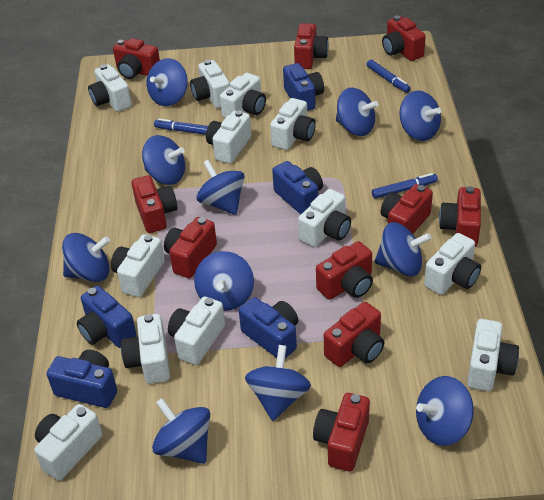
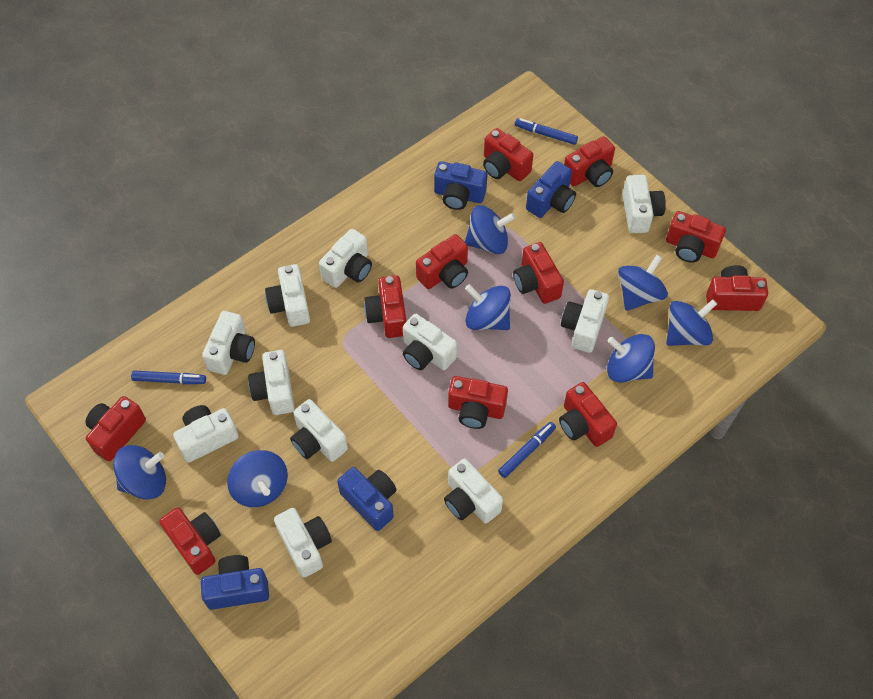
blue camera: [47,350,117,408] [77,286,137,348] [239,297,298,358] [272,161,323,214] [283,63,324,111] = 5 -> [201,555,269,610] [337,467,397,531] [434,161,487,210] [526,161,576,218] = 4
blue spinning top: [62,233,110,282] [142,135,185,185] [147,58,188,106] [152,398,210,464] [194,251,254,311] [196,160,244,215] [245,345,311,421] [336,88,378,136] [375,222,432,276] [400,90,441,141] [416,376,474,446] = 11 -> [113,445,166,500] [227,450,288,507] [465,205,516,254] [465,284,511,330] [607,334,655,383] [618,255,668,311] [666,299,717,346] = 7
red camera: [113,38,160,79] [131,175,177,233] [164,217,217,278] [294,23,329,69] [313,393,370,471] [316,241,373,300] [324,302,384,367] [381,184,433,234] [382,16,426,61] [439,186,481,247] = 10 -> [86,396,146,461] [159,507,221,575] [364,275,406,338] [416,234,468,289] [448,376,508,429] [483,128,533,181] [513,242,564,304] [559,382,617,447] [564,136,615,187] [666,211,726,263] [706,265,768,311] = 11
white camera: [34,404,102,481] [88,64,132,112] [111,234,165,297] [121,314,170,384] [168,296,225,365] [190,60,230,108] [206,110,251,164] [220,73,266,118] [270,98,316,150] [298,189,351,247] [424,233,481,295] [467,319,519,391] = 12 -> [173,405,239,463] [202,311,255,375] [248,350,295,415] [265,264,310,327] [274,508,332,577] [290,399,348,462] [319,229,372,288] [403,314,457,370] [444,458,503,524] [561,289,609,353] [622,175,666,233] = 11

